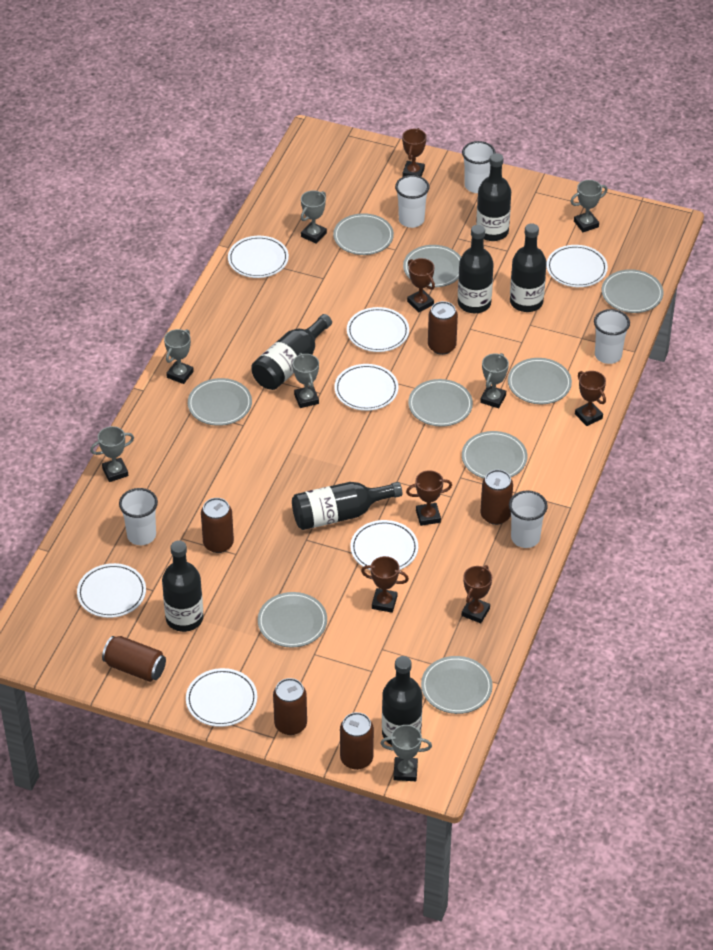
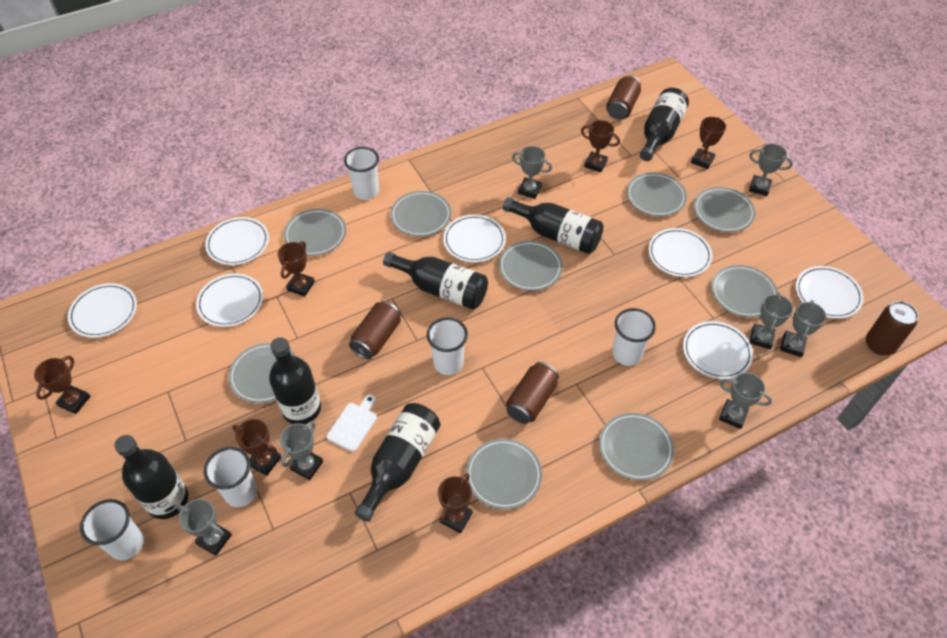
black bottle: [162,540,203,632] [251,314,332,390] [292,482,402,530] [382,656,422,745] [458,225,494,313] [476,153,511,241] [510,223,547,312] = 7 -> [114,435,188,519] [269,337,321,424] [355,403,440,522] [383,252,488,310] [503,197,604,254] [640,88,689,161] = 6
brown can: [102,636,166,682] [201,498,234,553] [273,678,307,735] [340,712,374,770] [428,301,458,355] [481,470,513,525] = 6 -> [349,301,401,359] [506,362,559,424] [606,75,641,120] [866,301,918,355] = 4
white cutting board: none = 0 -> [327,394,377,452] = 1

